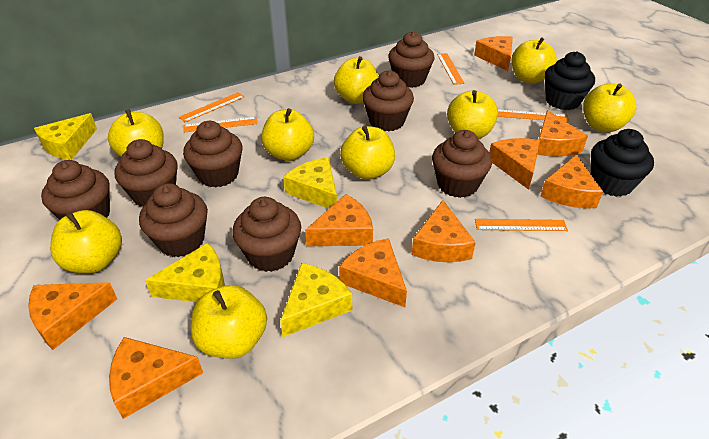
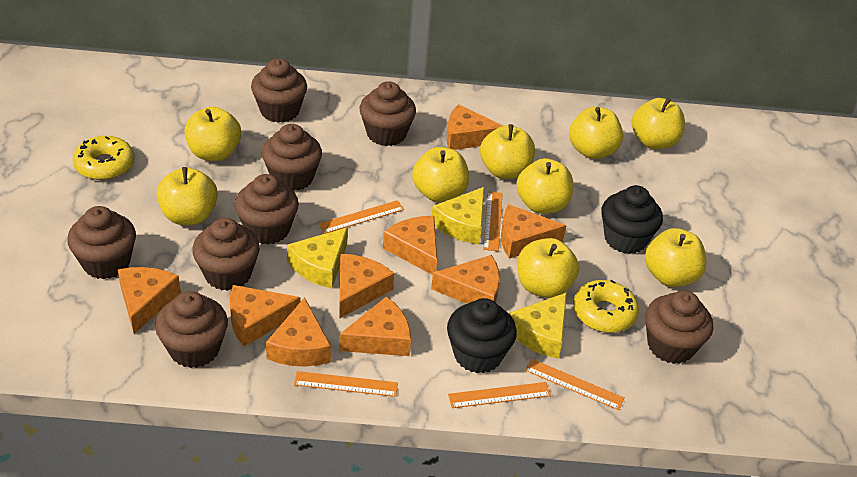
yellow cheese: [34,113,97,160] [145,243,225,302] [280,263,352,337] [283,157,337,209] = 4 -> [287,227,348,288] [432,187,484,244] [509,292,567,359] = 3
yellow donut: none = 0 -> [73,136,134,180] [573,280,639,333] = 2

